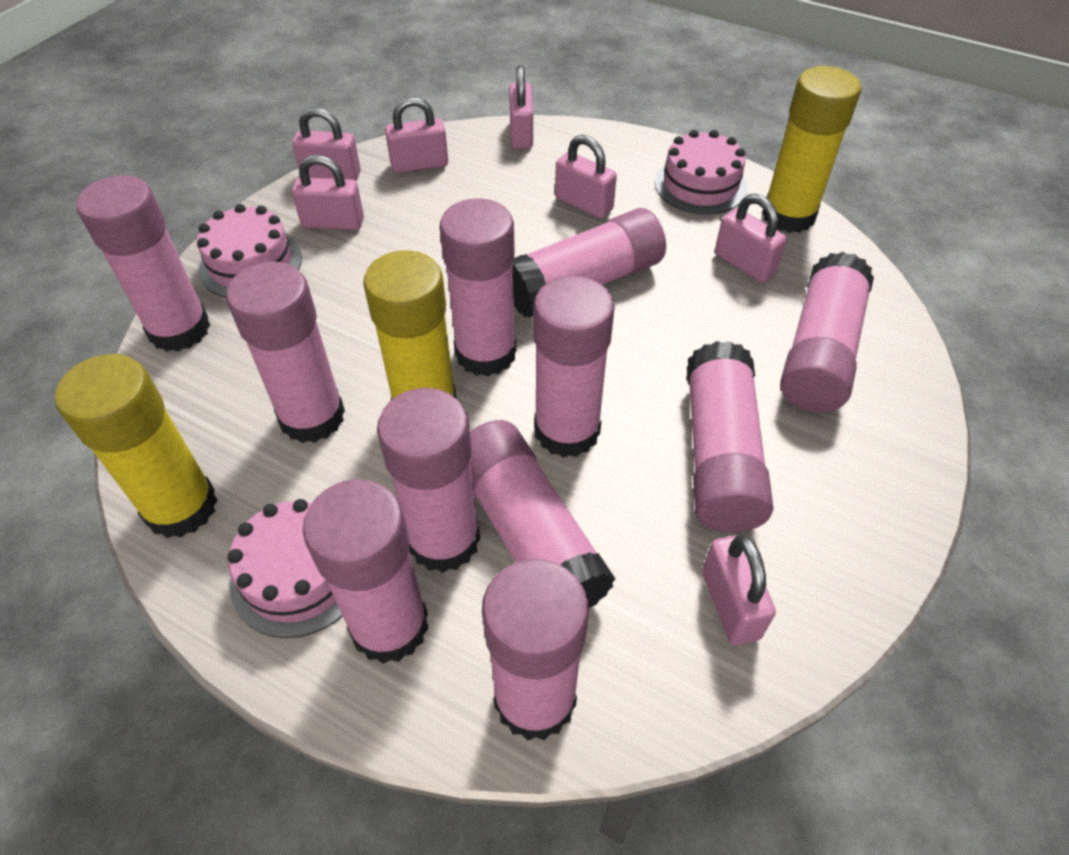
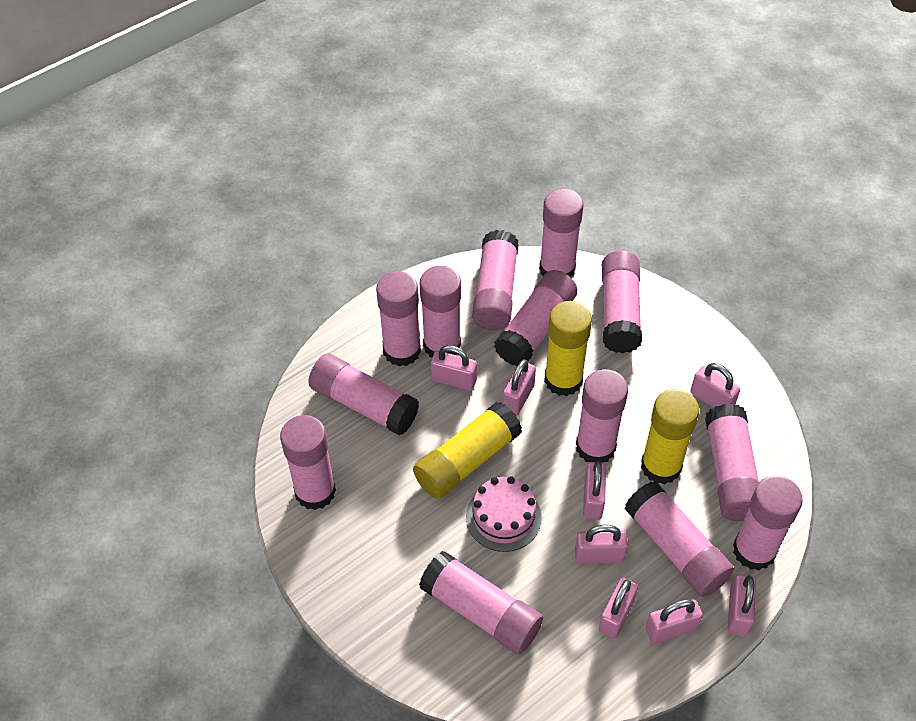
pink cake: [197,204,302,298] [227,499,342,638] [655,130,748,214] = 3 -> [466,476,542,552] = 1
pink glue stick: [77,175,210,352] [226,262,345,443] [303,479,429,664] [377,388,480,573] [439,198,516,377] [470,420,615,608] [482,559,589,740] [512,208,666,318] [533,275,615,458] [687,341,773,532] [780,252,874,413] = 11 -> [280,415,336,510] [308,354,419,435] [376,271,421,366] [419,551,543,654] [420,266,461,357] [472,230,519,330] [494,270,578,366] [539,188,583,277] [576,369,628,463] [602,251,642,353] [624,481,734,597] [705,404,759,521] [733,476,803,570] = 13
pink padlock: [292,107,361,181] [292,155,364,230] [385,97,448,173] [509,65,533,149] [555,135,617,219] [702,535,776,646] [715,194,787,283] = 7 -> [431,345,477,391] [503,359,536,416] [575,525,628,564] [583,461,606,520] [598,577,638,639] [645,599,703,644] [690,363,740,408] [728,574,756,636] = 8

